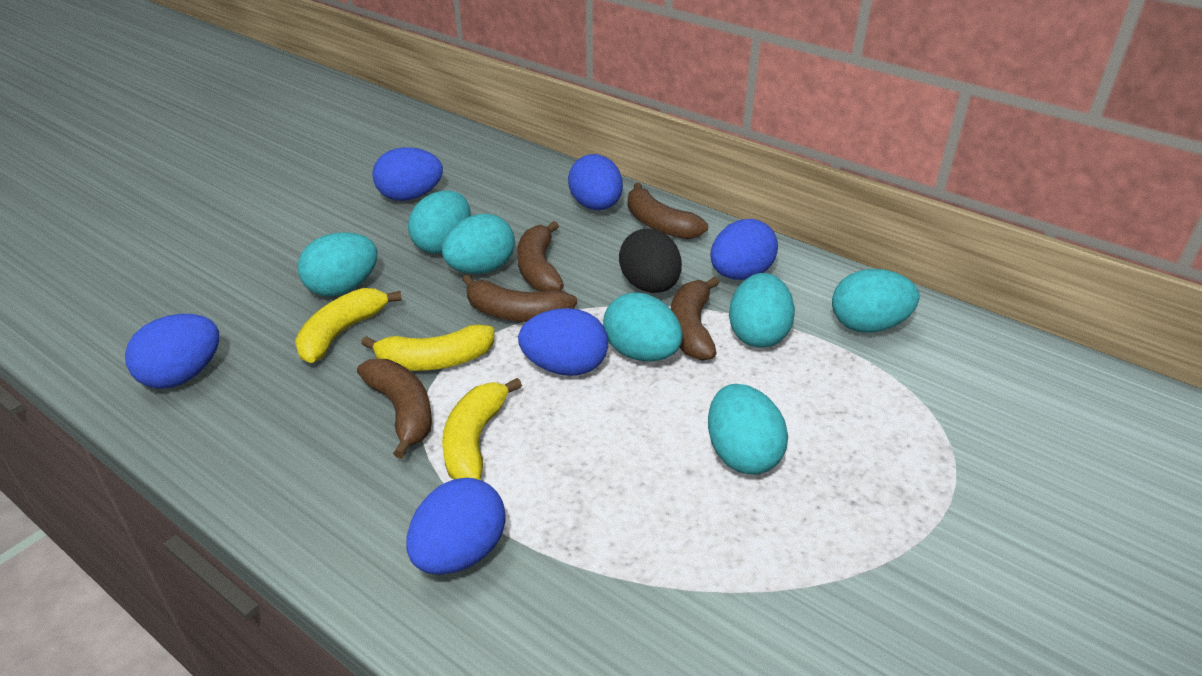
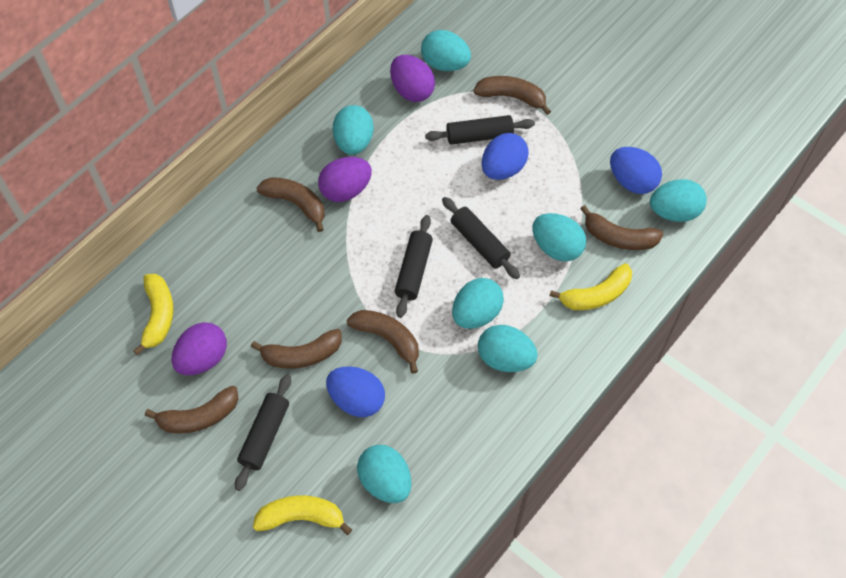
black egg: [619,228,682,293] = 1 -> none = 0
black rolling pin: none = 0 -> [235,374,291,491] [395,215,433,318] [425,115,535,145] [442,197,520,279] = 4
blue egg: [125,314,219,389] [372,147,443,201] [406,478,506,575] [518,308,608,376] [568,154,623,210] [710,219,778,280] = 6 -> [326,366,385,417] [482,133,529,180] [610,147,662,194] = 3
brown banana: [357,359,432,459] [462,275,577,322] [517,221,564,292] [627,183,708,239] [671,277,719,361] = 5 -> [145,386,239,434] [251,329,342,369] [256,177,325,232] [346,310,419,374] [474,76,551,115] [580,205,663,250] = 6
purple egg: none = 0 -> [171,322,227,375] [318,157,372,202] [390,55,435,102] = 3

